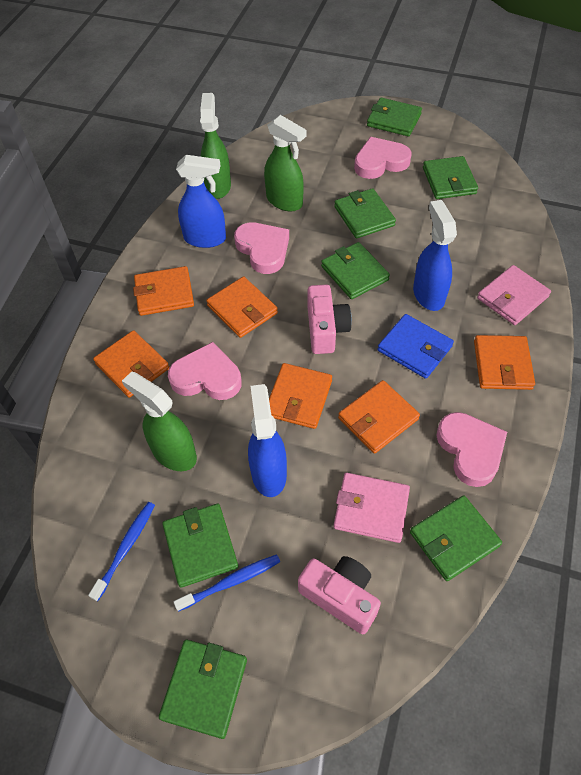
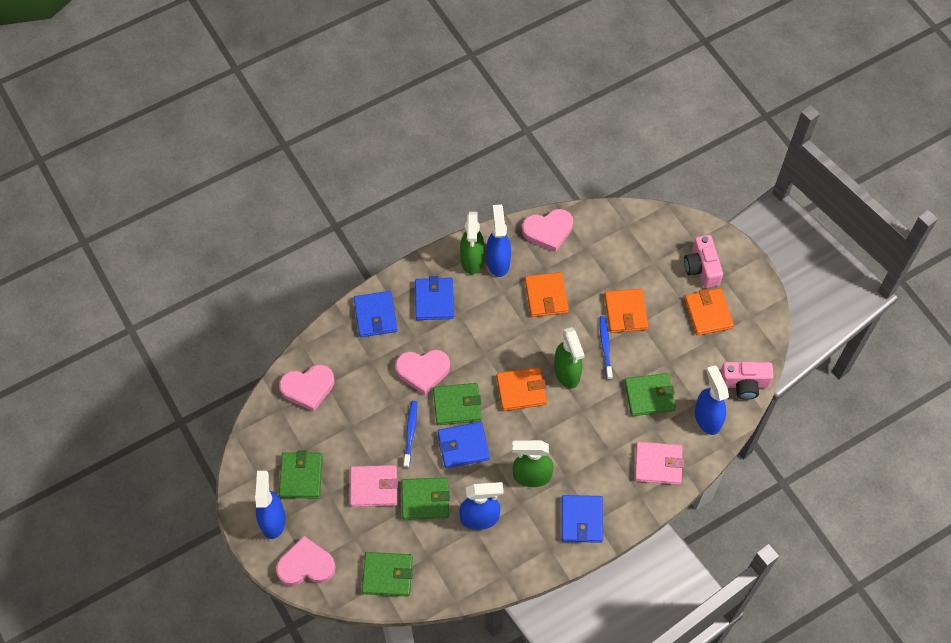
blue spray bottle: [176,155,226,248] [248,384,287,497] [413,200,457,311] = 3 -> [255,471,286,539] [459,482,504,530] [487,205,511,277] [695,365,729,435] = 4
blue wallet: [378,314,454,379] = 1 -> [354,291,397,337] [415,276,454,320] [438,422,490,468] [561,495,603,543] = 4
green wallet: [159,640,247,739] [162,504,238,588] [321,242,390,299] [334,188,396,239] [367,98,422,136] [410,495,502,581] [423,156,478,199] = 7 -> [279,450,323,499] [362,552,413,596] [401,477,450,520] [433,383,482,425] [624,373,676,416] = 5
orange wallet: [93,330,169,398] [133,266,194,316] [206,276,278,338] [269,363,332,429] [338,380,420,454] [474,335,535,390] = 6 -> [496,367,547,411] [525,272,569,317] [604,289,648,333] [685,288,734,336] = 4

